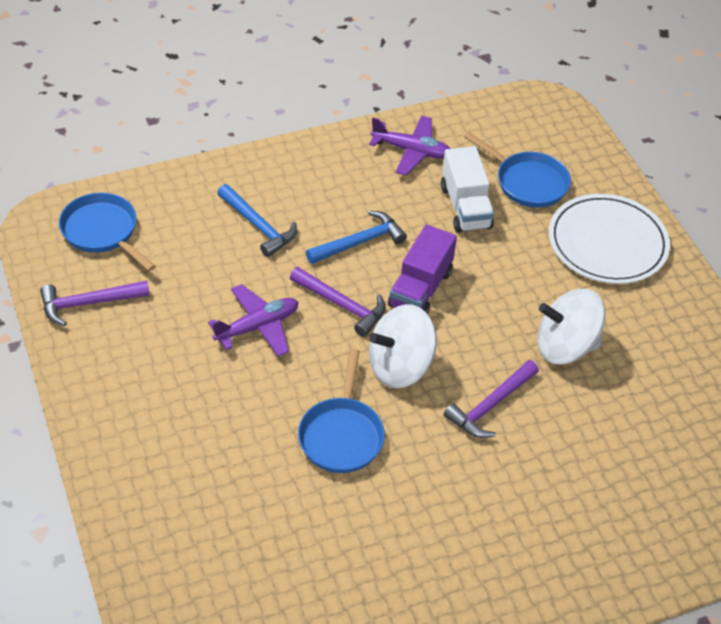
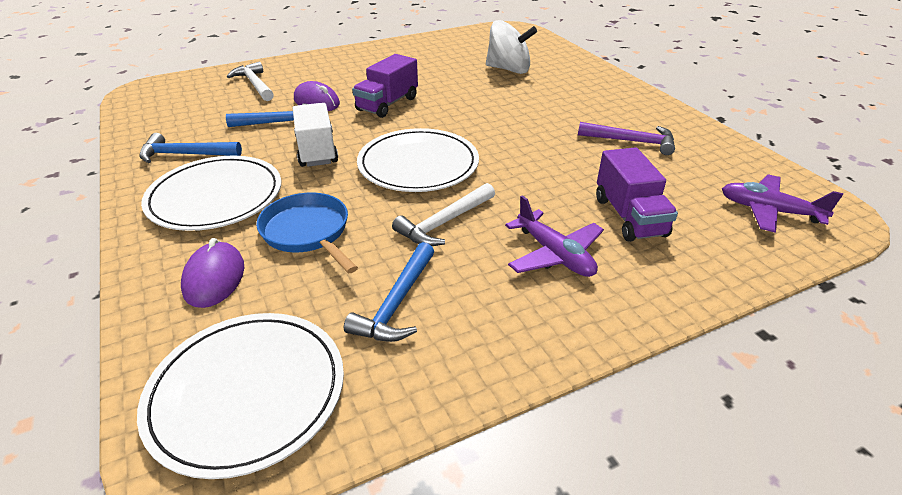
blue hammer: [217,184,297,257] [306,211,407,264] = 2 -> [139,133,242,163] [226,103,306,127] [344,242,434,342] = 3
blue pan: [59,193,156,271] [298,349,385,473] [464,132,571,208] = 3 -> [256,192,358,273] = 1
purple hammer: [40,281,150,326] [290,267,386,337] [444,360,539,438] = 3 -> [578,122,675,155] = 1
purple mouse: none = 0 -> [181,238,244,308] [294,81,340,111] = 2
purple truck: [388,224,457,314] = 1 -> [352,54,418,118] [596,147,678,242] = 2
white hammer: none = 0 -> [227,61,274,101] [392,183,495,246] = 2
white plate: [549,194,670,284] = 1 -> [137,313,344,479] [141,155,281,231] [357,128,479,192] = 3
white spinning top: [369,304,437,388] [537,289,605,365] = 2 -> [486,20,537,74] = 1

